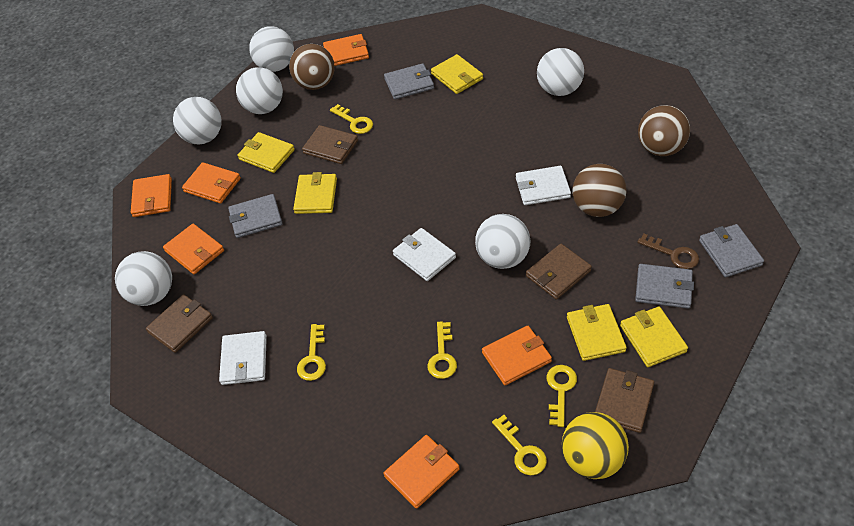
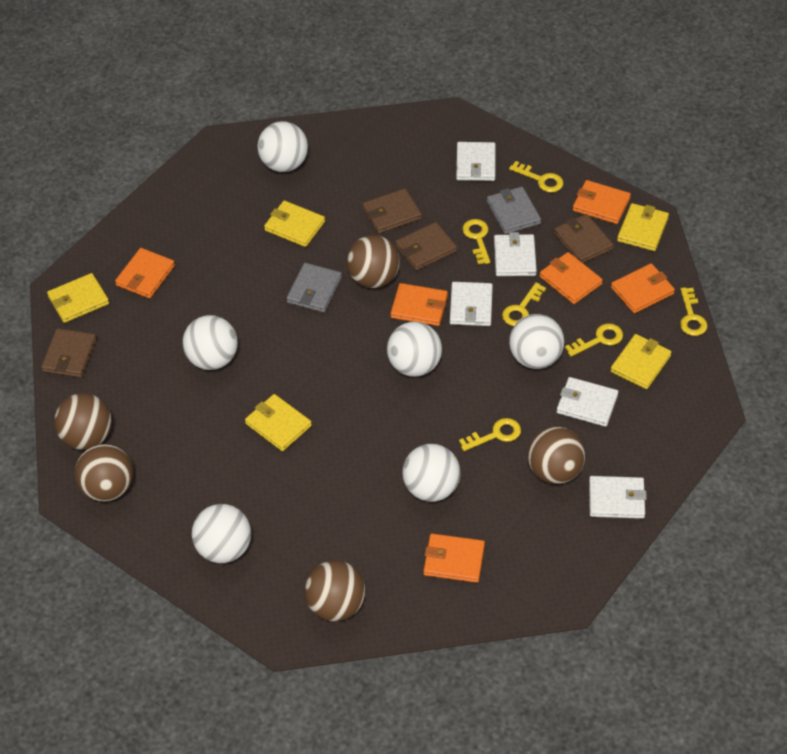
brown ball: [289,44,335,90] [572,164,626,217] [638,105,690,156] = 3 -> [54,393,112,450] [75,444,133,502] [305,560,365,622] [347,235,400,288] [527,427,585,484] = 5
brown key: [637,234,699,269] = 1 -> none = 0
grey wallet: [228,194,283,238] [384,63,434,99] [635,264,694,309] [699,224,764,277] = 4 -> [287,263,342,312] [487,187,541,234] = 2
white wallet: [219,331,267,385] [393,228,456,281] [516,166,571,205] = 3 -> [450,282,493,326] [456,142,496,181] [494,232,537,276] [557,377,618,427] [589,476,647,519] = 5
yellow ball: [562,412,629,479] = 1 -> none = 0
yellow key: [297,324,326,381] [330,104,373,134] [427,321,457,379] [492,415,547,475] [547,365,577,427] = 5 -> [459,418,521,451] [462,219,490,264] [502,282,546,326] [509,161,563,193] [565,323,623,357] [680,287,708,336] = 6

